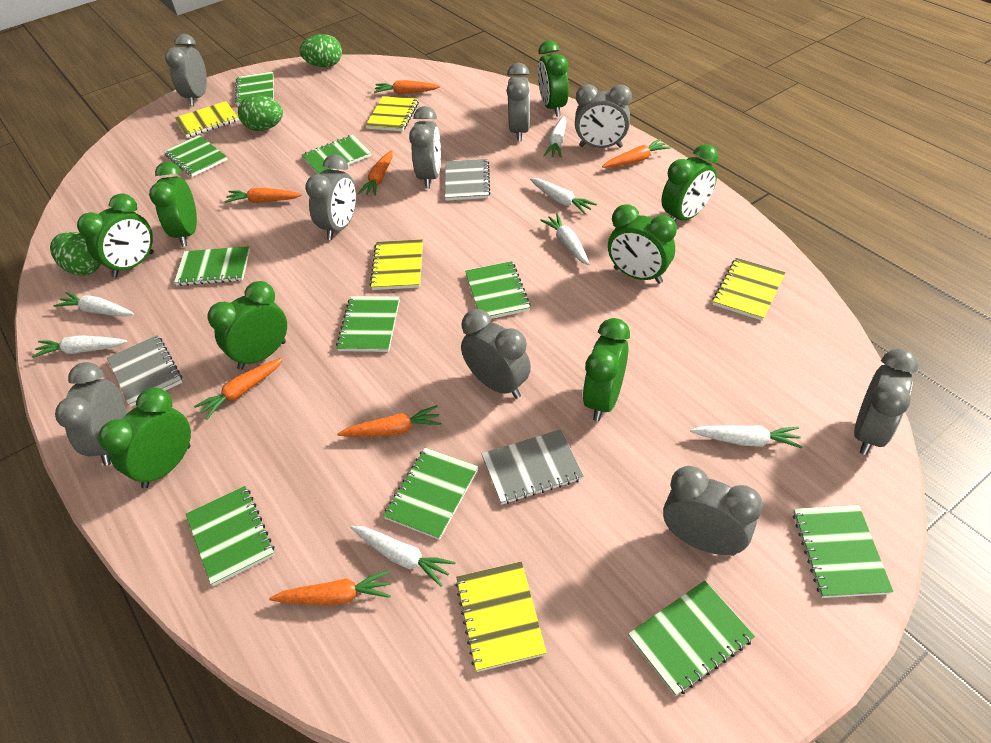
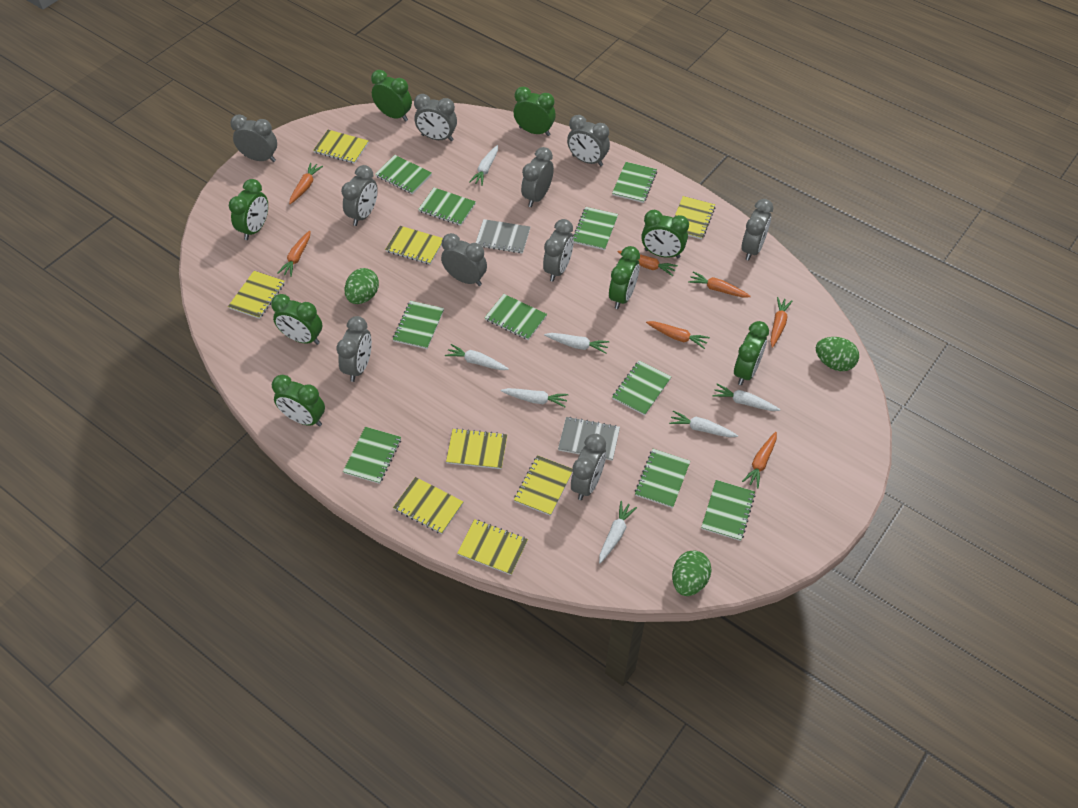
grey clock: [55,362,126,466] [165,34,207,106] [305,155,356,240] [409,106,441,189] [461,309,531,399] [506,63,530,142] [575,84,632,148] [663,466,763,556] [854,348,919,455] = 9 -> [230,114,277,162] [337,316,372,382] [341,165,378,226] [414,94,457,141] [441,233,487,286] [521,147,554,207] [543,219,574,282] [567,115,610,166] [571,434,606,500] [741,199,773,261] = 10
grey notebook: [107,335,182,407] [445,159,490,201] [482,429,584,505] = 3 -> [476,219,530,254] [558,417,620,461] = 2
yellow notebook: [175,101,239,138] [365,96,419,131] [370,239,423,290] [455,561,547,672] [712,258,786,321] = 5 -> [228,271,285,319] [313,130,369,164] [385,226,443,264] [393,477,464,534] [446,428,507,469] [457,519,528,575] [514,455,573,516] [674,196,715,239] = 8

